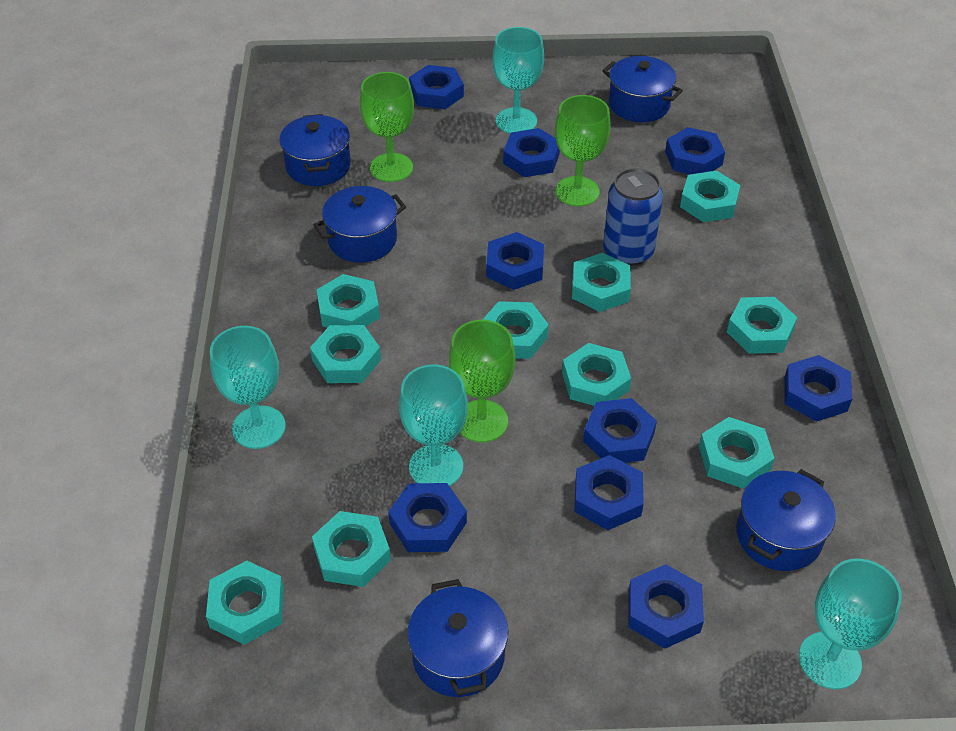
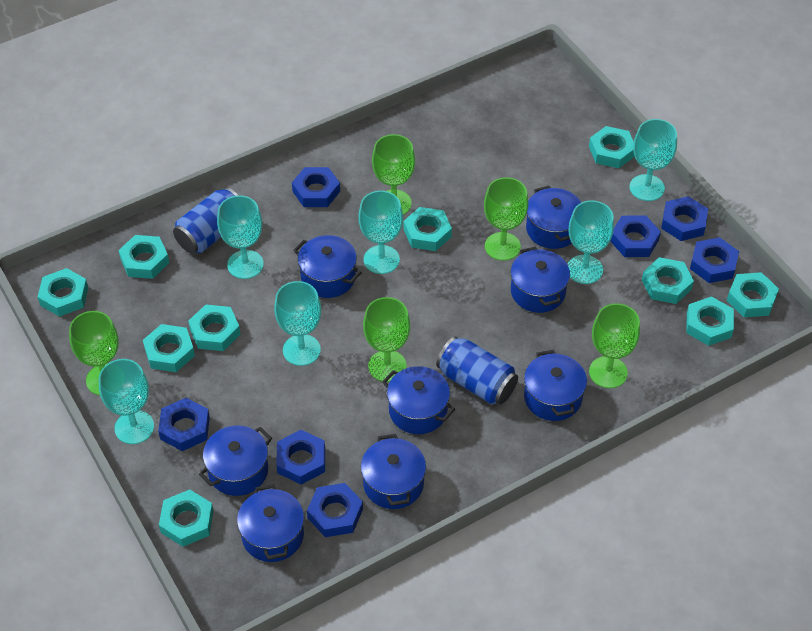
blue can: [603,168,663,266] = 1 -> [173,187,238,254] [437,337,518,405] = 2
blue nut: [388,483,467,552] [409,65,464,109] [486,232,544,290] [503,128,560,177] [575,455,644,530] [583,398,657,463] [628,564,704,649] [665,127,725,174] [784,355,852,422] = 9 -> [158,398,210,451] [276,430,325,485] [292,167,340,207] [307,483,363,537] [610,215,661,257] [661,196,708,241] [690,237,739,283] = 7
blue pot: [279,114,351,186] [314,186,406,263] [407,579,508,697] [603,56,683,122] [737,469,836,571] = 5 -> [199,425,272,496] [237,484,304,562] [293,235,362,298] [361,434,426,509] [382,366,455,434] [511,246,570,313] [524,350,587,421] [526,186,582,249] = 8
green goblet: [360,72,414,182] [449,320,515,442] [555,95,611,207] = 3 -> [69,311,119,396] [363,297,410,382] [372,134,415,215] [484,177,528,261] [589,303,640,388] = 5
turquoise goblet: [210,326,286,449] [399,365,468,486] [492,27,544,134] [799,558,902,689] = 4 -> [99,359,154,444] [217,195,264,279] [274,281,321,366] [358,191,403,274] [568,200,614,284] [630,119,677,201] = 6

